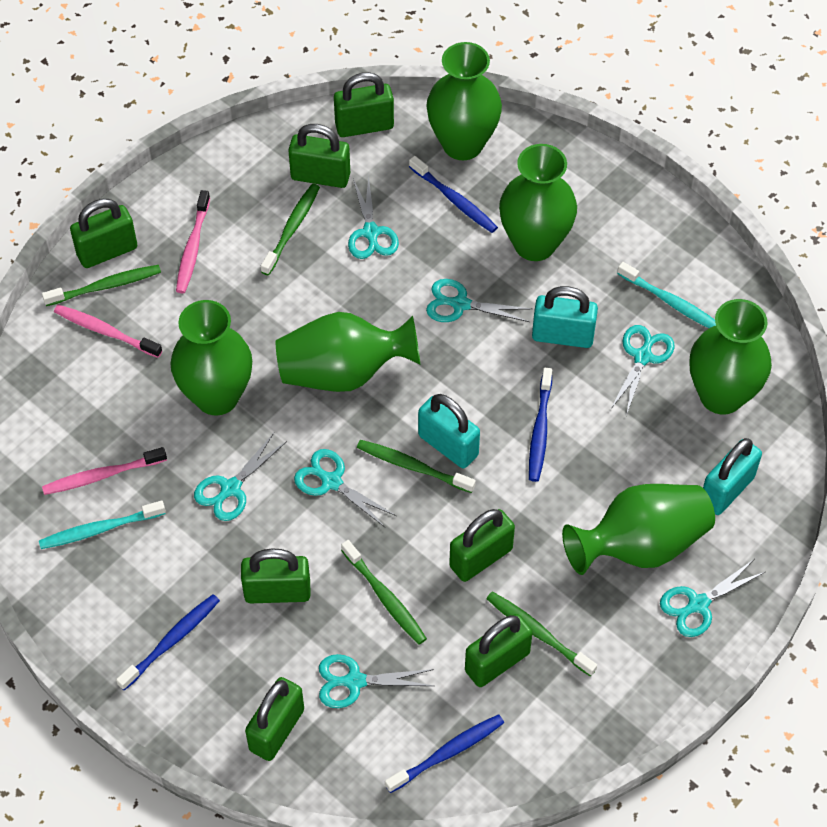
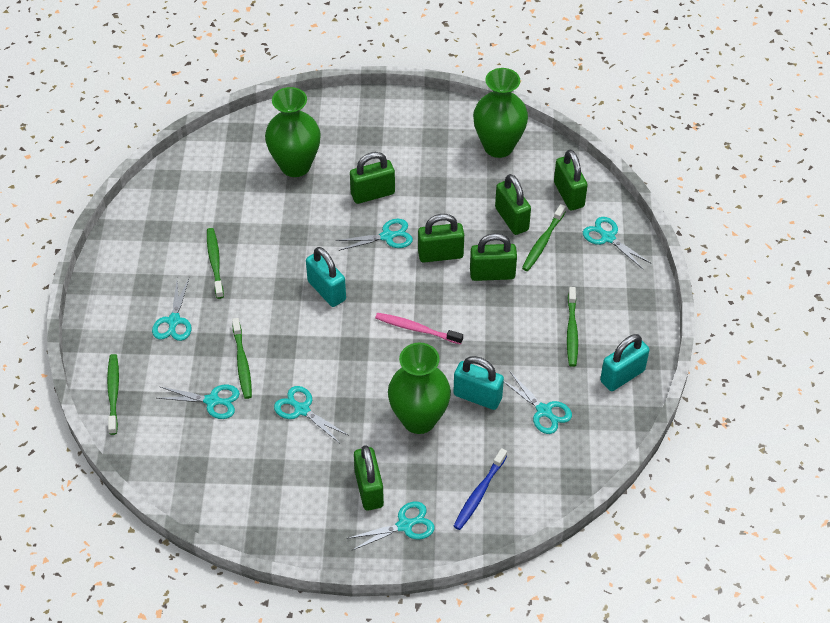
blue toothbrush: [116,594,220,691] [385,714,504,793] [409,156,498,233] [529,368,552,482] = 4 -> [454,448,507,530] = 1
green padlock: [70,199,137,268] [241,548,310,603] [245,677,304,761] [288,124,350,188] [334,72,394,137] [449,509,515,582] [465,614,533,687] = 7 -> [350,152,395,204] [354,445,384,511] [418,214,464,262] [470,233,517,281] [495,174,531,235] [554,150,588,210] = 6
green vase: [170,300,252,416] [276,312,420,392] [426,42,502,160] [499,144,577,261] [562,484,715,575] [690,299,772,415] = 6 -> [265,87,321,177] [388,343,451,434] [473,68,528,158] = 3
pink toothbrush: [42,447,167,495] [54,305,162,358] [176,190,210,293] = 3 -> [375,313,463,344] = 1
turquoise toothbrush: [39,501,166,549] [617,262,716,328] = 2 -> none = 0

